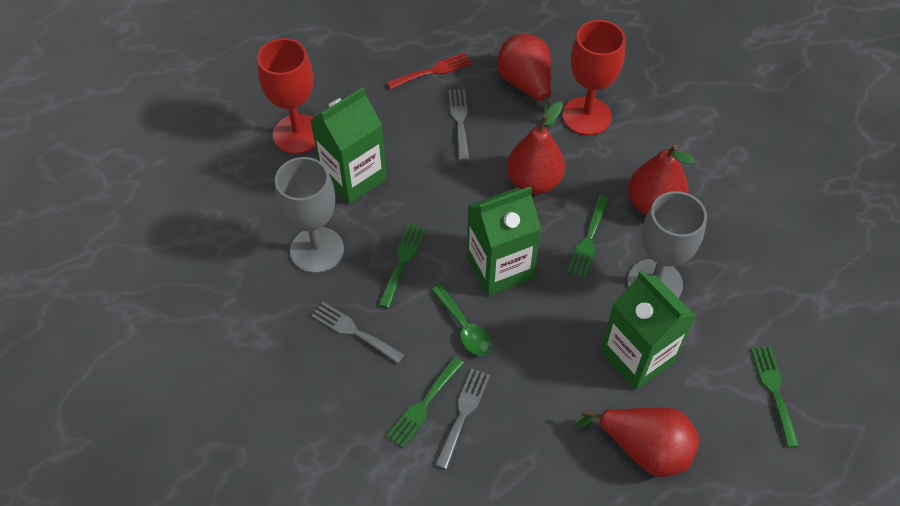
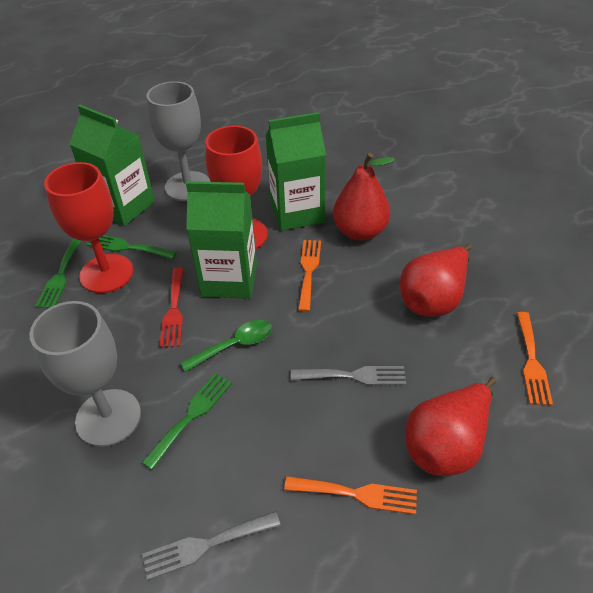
green fork: [378,223,426,308] [386,357,464,448] [567,196,609,278] [751,346,799,448] = 4 -> [35,238,81,308] [86,235,177,259] [142,373,232,470] = 3
grey fork: [311,302,405,364] [435,368,490,470] [448,89,469,161] = 3 -> [142,511,281,580] [291,366,406,385] = 2
orange fork: none = 0 -> [284,476,417,515] [298,240,321,312] [517,312,553,406] = 3
red pear: [497,34,556,126] [507,102,565,194] [577,407,699,477] [628,144,694,215] = 4 -> [333,153,395,241] [400,244,472,317] [405,377,497,476] = 3

